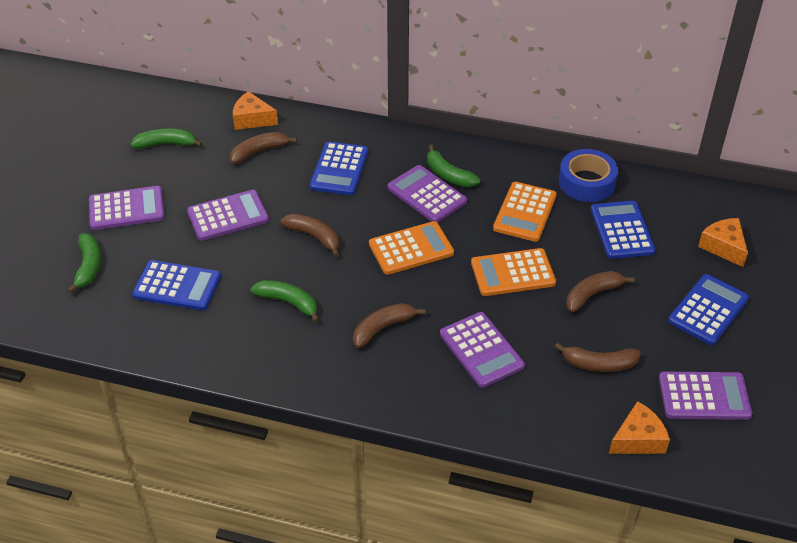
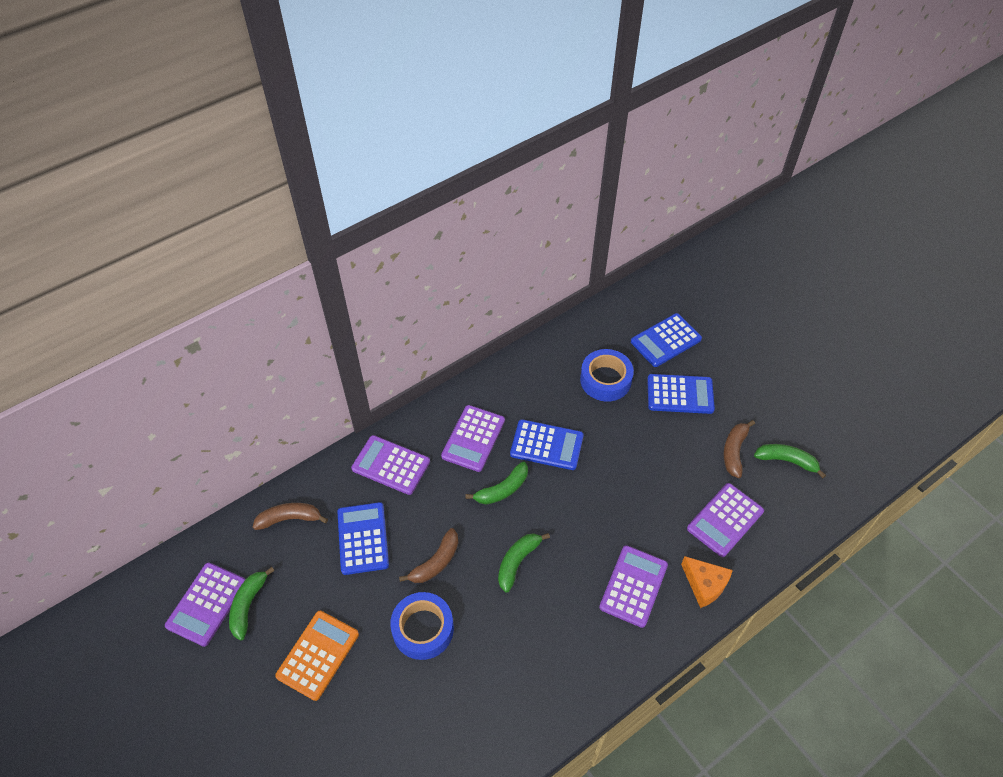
blue tape: [559,149,618,202] = 1 -> [390,592,454,660] [580,349,634,402] = 2
brown banana: [230,132,297,164] [281,213,339,257] [353,303,425,348] [555,343,641,372] [566,271,635,312] = 5 -> [253,503,328,530] [399,528,458,583] [723,420,755,478] = 3
orange calculator: [369,221,454,275] [471,248,556,296] [493,182,557,242] = 3 -> [275,611,359,701] = 1
orange cheese: [233,91,278,130] [609,401,670,454] [698,218,748,267] = 3 -> [681,556,733,608] = 1

